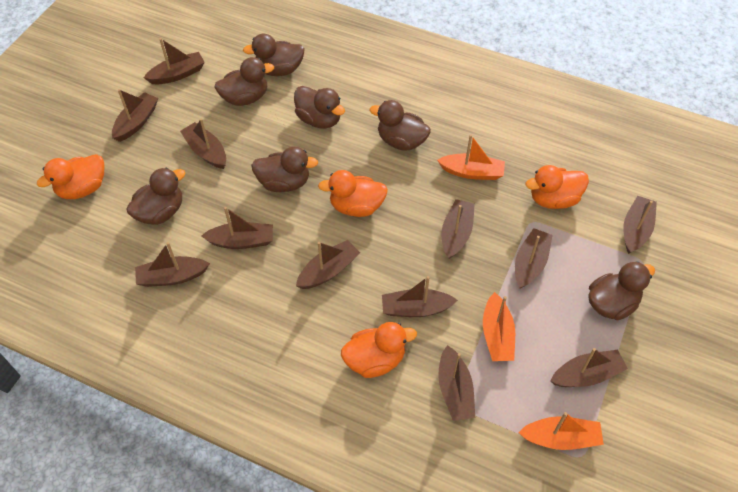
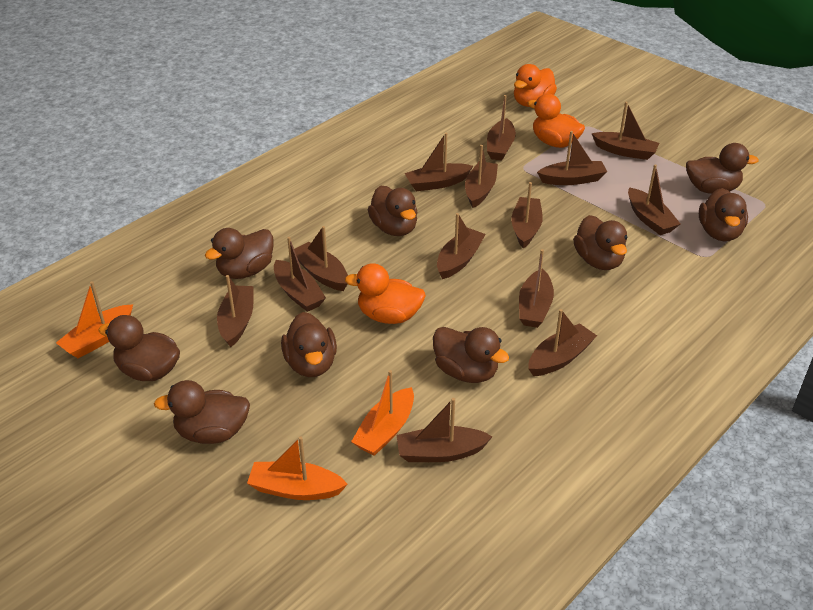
brown boat: [112,89,158,142] [135,242,210,287] [144,38,205,85] [180,118,226,169] [201,207,273,249] [296,240,360,289] [382,276,458,317] [438,345,475,421] [442,199,475,259] [515,228,552,289] [551,348,628,387] [623,196,657,254] = 12 -> [217,275,253,348] [274,237,326,312] [294,226,348,291] [396,398,493,462] [405,133,473,191] [437,213,486,279] [465,145,498,208] [487,95,516,161] [511,182,543,248] [519,249,554,328] [528,309,597,376] [537,131,607,185] [592,102,659,160] [628,164,680,235] = 14
brown duck: [126,167,186,225] [214,57,274,106] [243,34,305,76] [251,146,318,192] [294,86,345,129] [369,100,431,151] [588,261,655,320] = 7 -> [98,315,180,381] [154,380,250,444] [205,228,273,279] [281,312,337,377] [368,186,418,236] [433,327,509,383] [573,215,628,270] [686,143,759,194] [699,188,748,241] = 9
orange duck: [37,154,105,199] [318,170,388,217] [341,322,417,378] [526,165,589,209] = 4 -> [345,263,426,324] [514,64,557,107] [527,94,585,148] = 3

